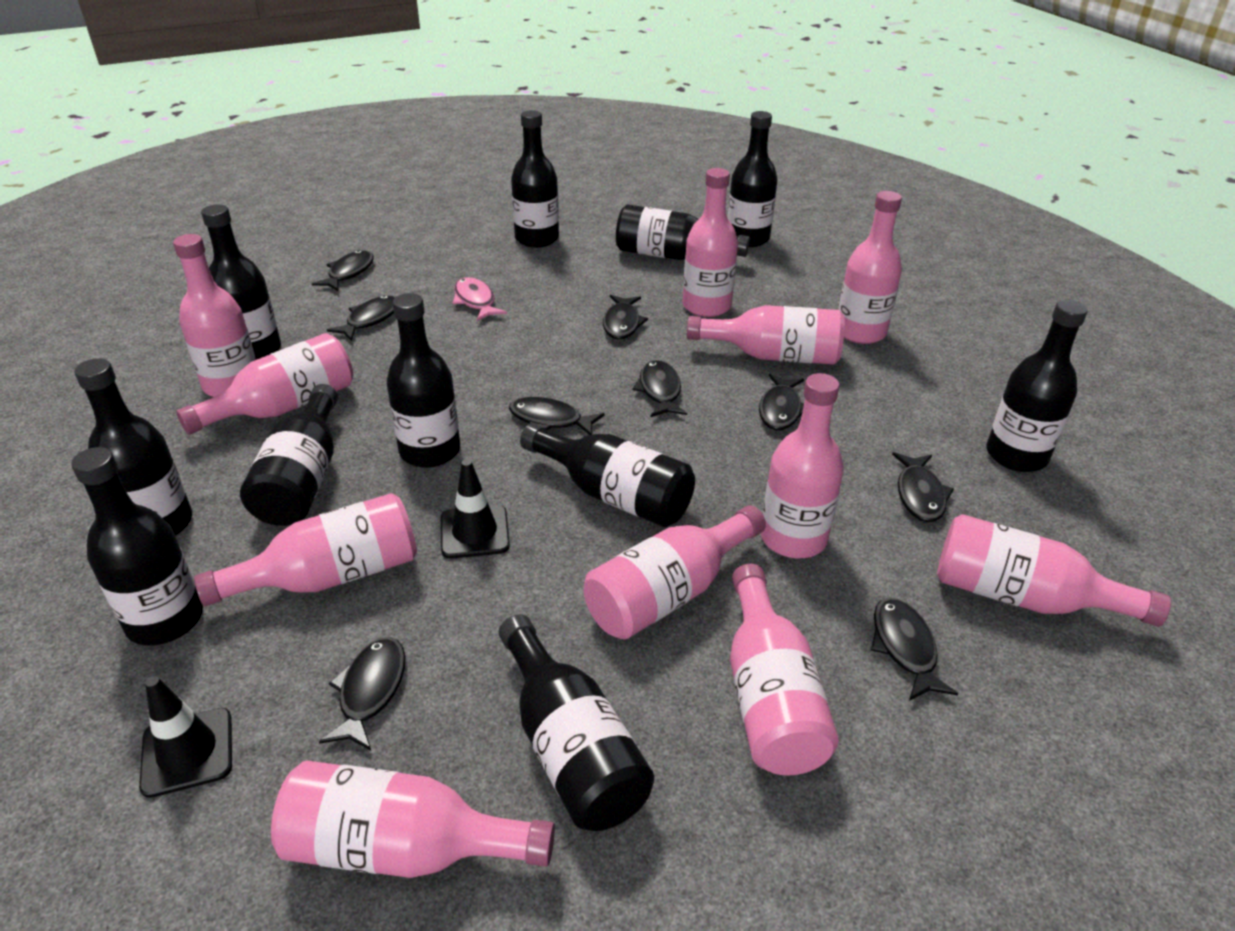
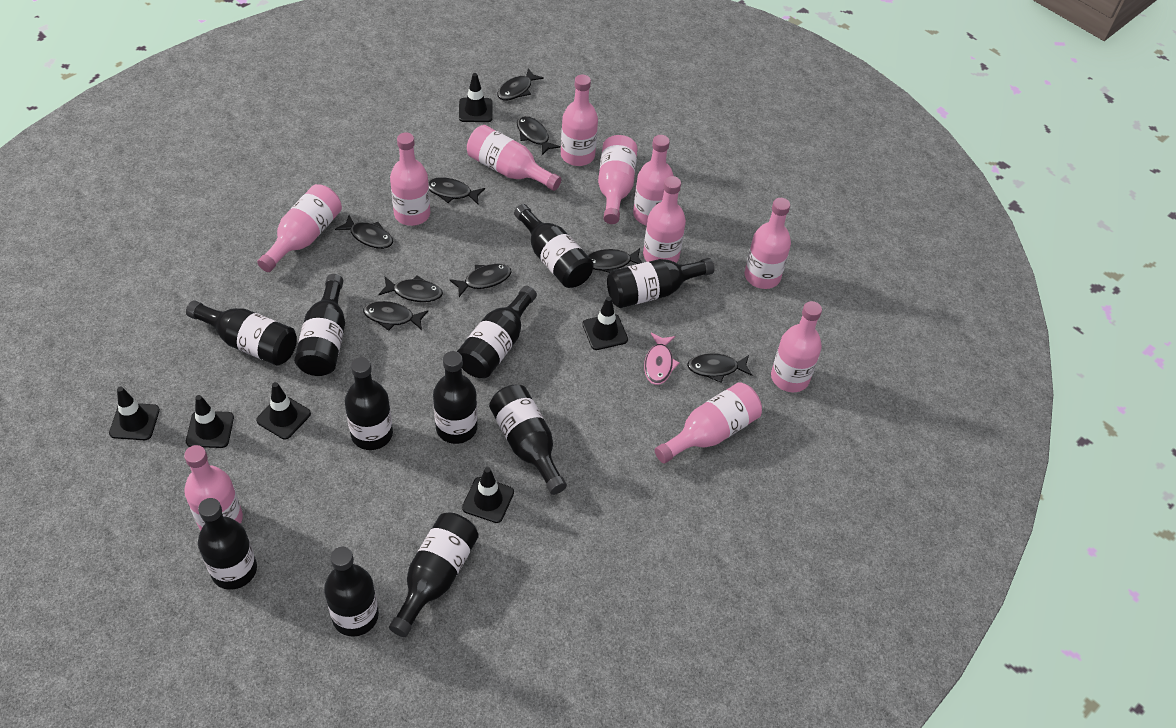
black traffic cone: [139,676,232,798] [441,459,510,559] = 2 -> [109,387,160,440] [186,395,234,448] [256,382,311,439] [459,73,493,122] [462,467,514,523] [582,297,628,350] = 6

